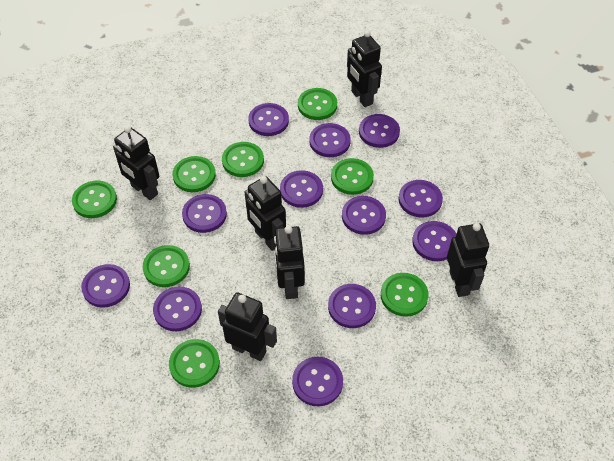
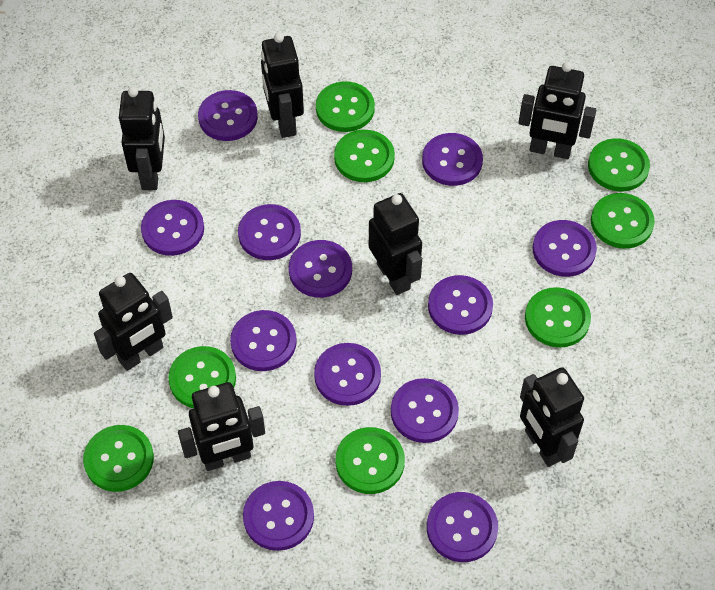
black robot: [113,126,159,200] [218,292,277,361] [245,176,286,251] [274,226,305,299] [347,30,382,107] [447,223,489,297] = 6 -> [94,273,173,371] [119,87,165,190] [178,382,265,471] [261,33,304,138] [369,193,422,295] [518,62,596,159] [520,367,584,467] = 7

